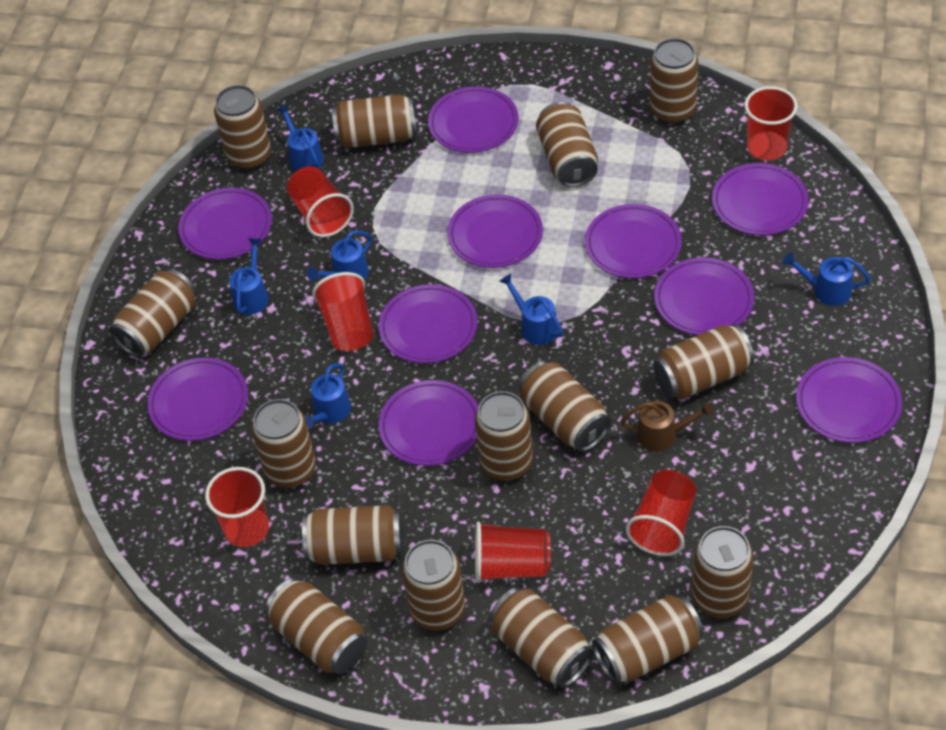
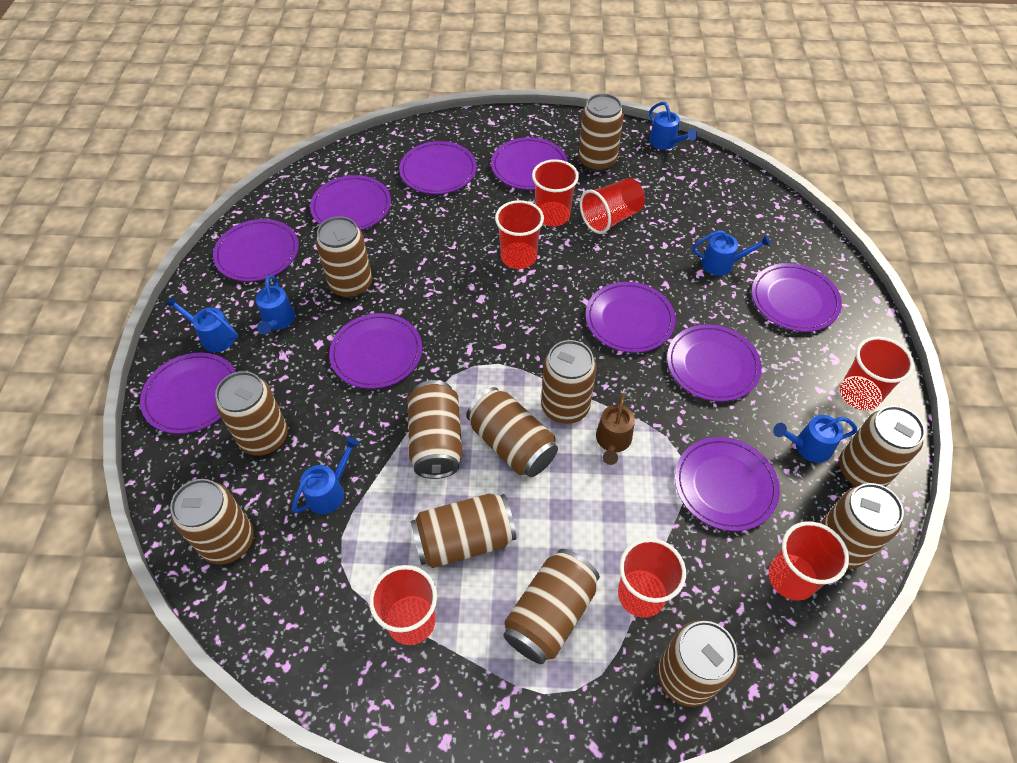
brown can: [109,269,197,357] [214,85,271,170] [252,399,316,488] [265,578,367,674] [302,505,403,565] [332,94,417,148] [402,540,465,631] [474,391,533,481] [489,587,594,688] [519,361,611,452] [536,102,598,187] [592,595,704,684] [650,38,698,124] [653,324,754,400] [692,526,754,618] = 15 -> [170,479,254,565] [215,371,288,456] [316,216,372,298] [408,380,462,479] [410,494,516,568] [466,387,558,477] [504,549,600,664] [541,340,597,424] [578,94,624,172] [657,621,739,707] [820,483,904,569] [839,406,925,487] = 12
red cup: [205,467,269,547] [287,166,354,237] [312,272,374,351] [475,522,551,583] [626,470,696,556] [745,86,798,161] = 6 -> [369,565,437,645] [495,200,544,269] [532,159,579,226] [580,178,645,234] [618,538,686,618] [769,521,849,601] [840,336,914,410] = 7

